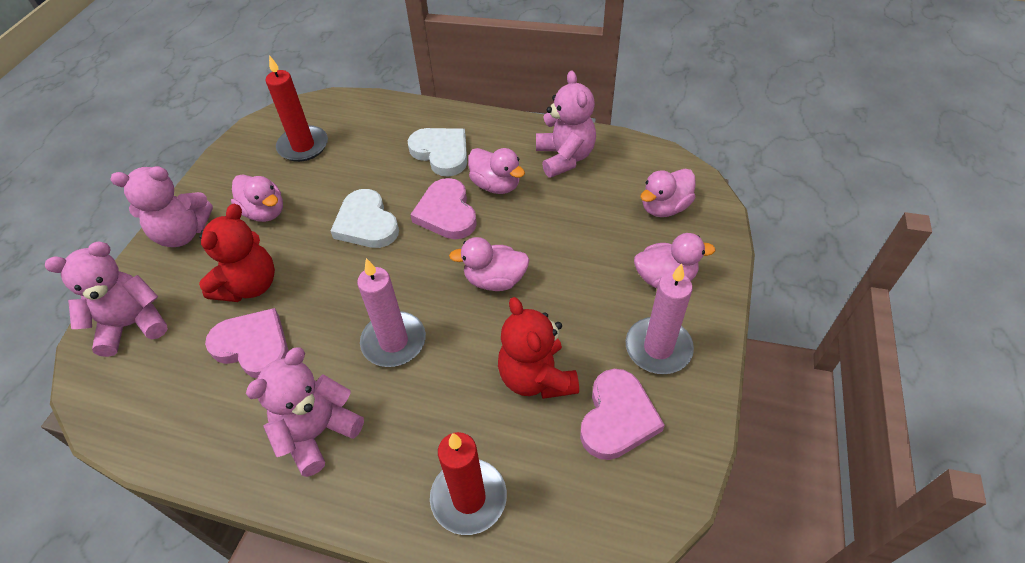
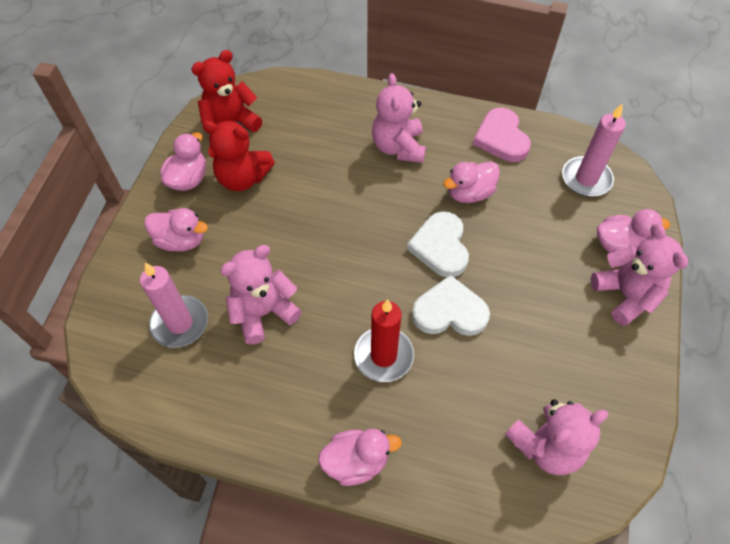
pink heart: [205,308,289,378] [410,178,477,239] [580,369,665,460] = 3 -> [473,108,531,162] = 1
red candle: [266,55,328,162] [430,432,507,535] = 2 -> [354,299,414,382] = 1

